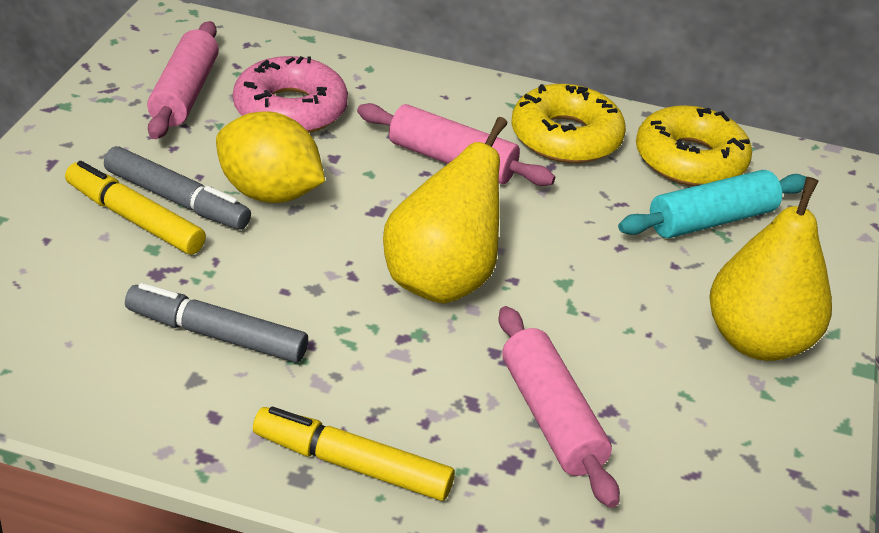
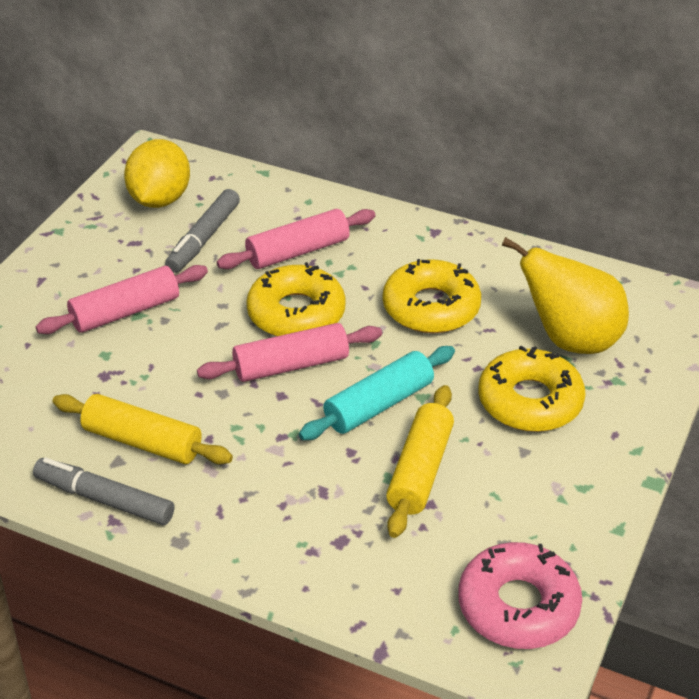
yellow donut: [511,84,626,163] [636,105,752,186] = 2 -> [246,262,346,336] [383,259,481,333] [478,345,585,432] = 3
yellow marker: [65,161,206,255] [253,407,455,501] = 2 -> none = 0
yellow pear: [383,117,507,304] [709,177,832,361] = 2 -> [502,237,629,354] = 1
yellow rolling pin: none = 0 -> [52,394,233,464] [386,385,454,538] = 2

